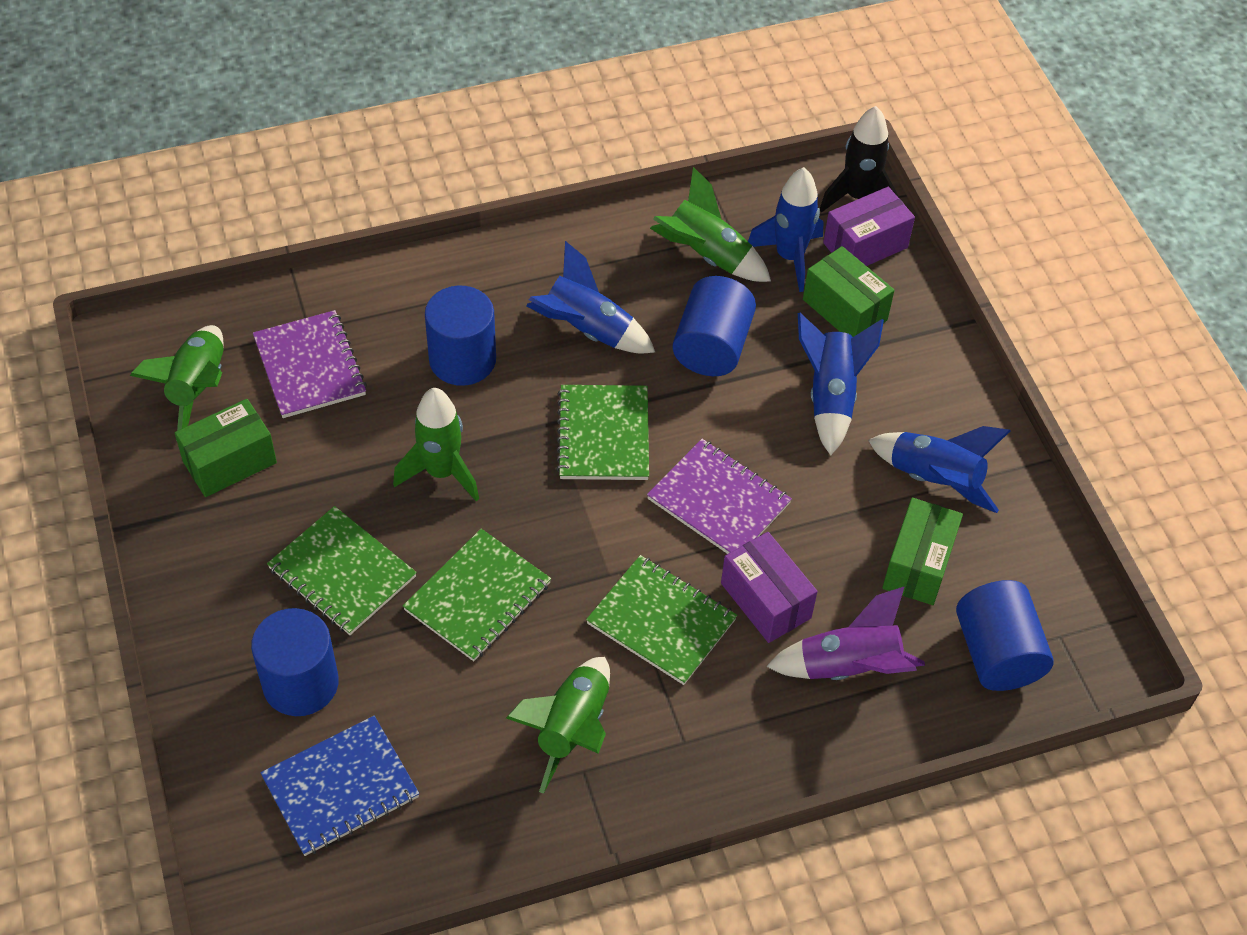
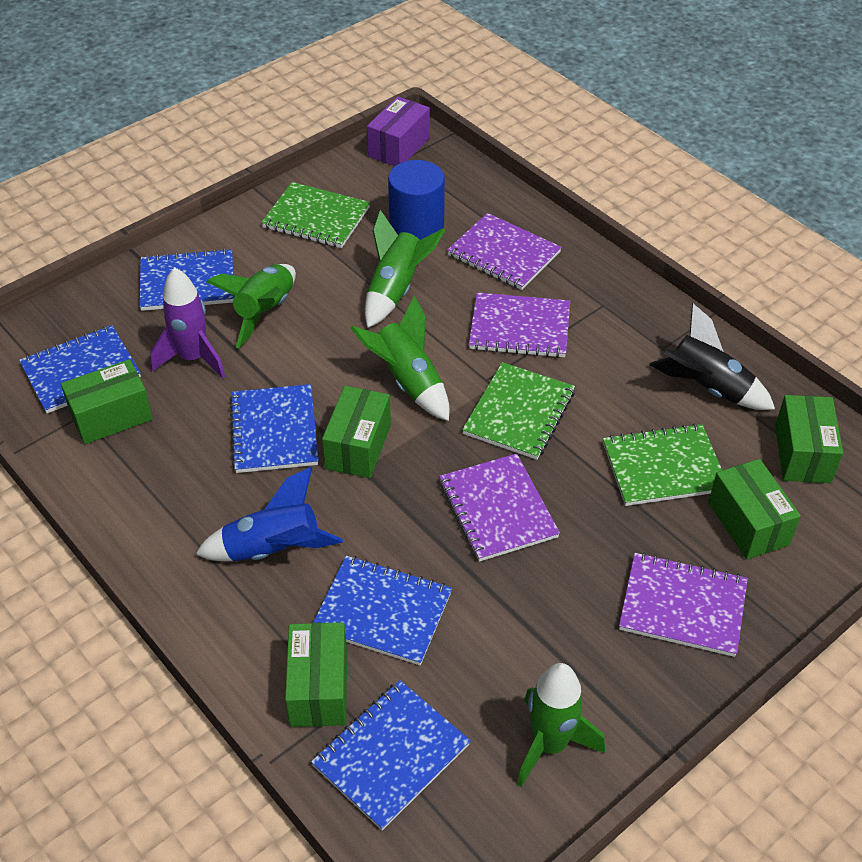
blue cylinder: [251,608,339,716] [425,286,496,386] [672,276,756,376] [956,580,1054,691] = 4 -> [388,160,445,240] = 1
blue notebook: [260,716,419,856] = 1 -> [19,325,141,414] [139,248,234,311] [229,384,318,473] [311,680,471,830] [313,556,452,665] = 5
blue rocket: [526,241,655,354] [748,167,824,292] [798,313,884,456] [868,426,1011,513] = 4 -> [195,467,343,561] = 1
green box: [175,399,277,497] [803,246,895,337] [882,498,963,605] = 3 -> [61,359,153,444] [285,622,347,727] [322,386,391,478] [708,459,801,560] [775,395,843,483] = 5
green notebook: [267,506,417,635] [403,529,551,661] [556,385,649,480] [586,555,737,685] = 4 -> [261,182,370,248] [462,362,575,460] [603,424,722,506] = 3
purple box: [721,532,818,643] [823,187,915,266] = 2 -> [367,96,430,166] = 1
purple notebook: [253,310,367,418] [647,439,792,554] = 2 -> [439,453,560,562] [447,213,562,290] [469,292,570,358] [619,553,748,657] = 4

